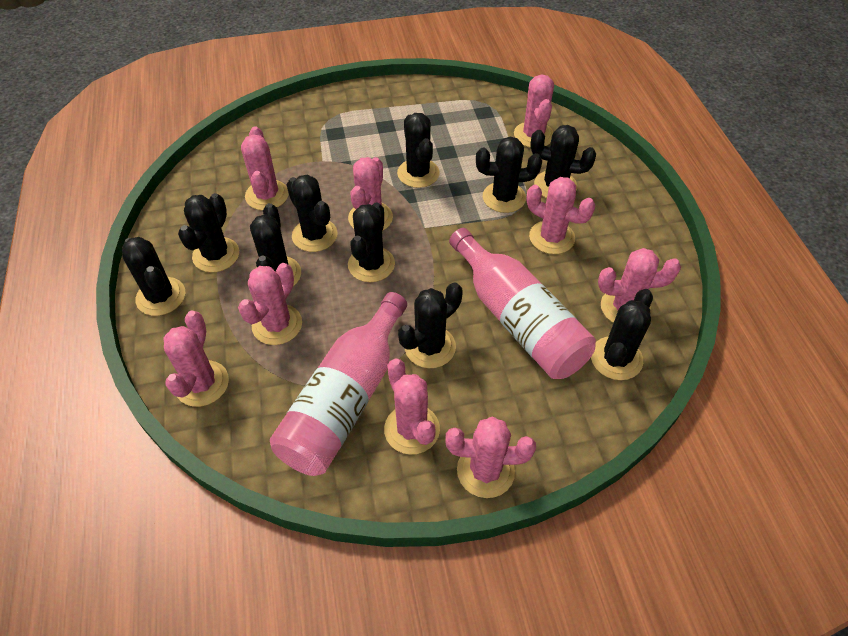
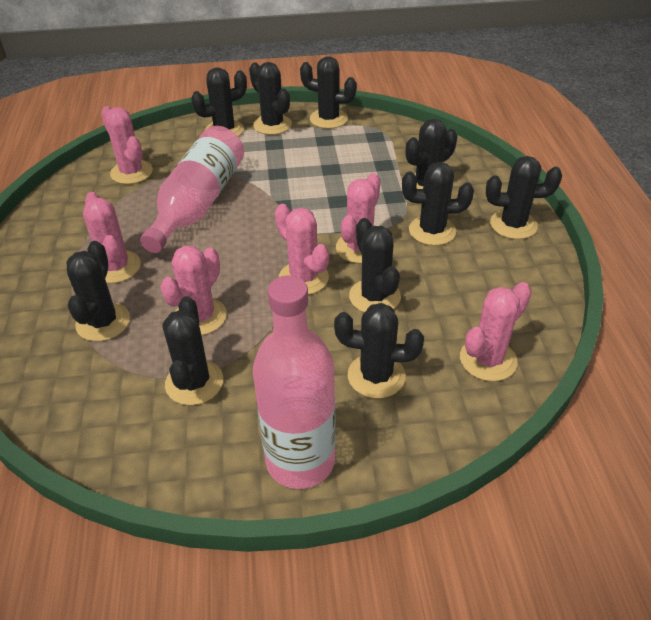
pink cactus: [163,311,229,407] [238,263,302,345] [241,126,289,210] [348,157,393,230] [384,358,440,455] [445,417,536,498] [514,74,554,147] [526,177,595,254] [598,248,681,323] = 9 -> [83,192,141,283] [101,106,153,184] [160,245,227,335] [275,204,329,295] [336,173,380,263] [460,282,532,381] = 6

